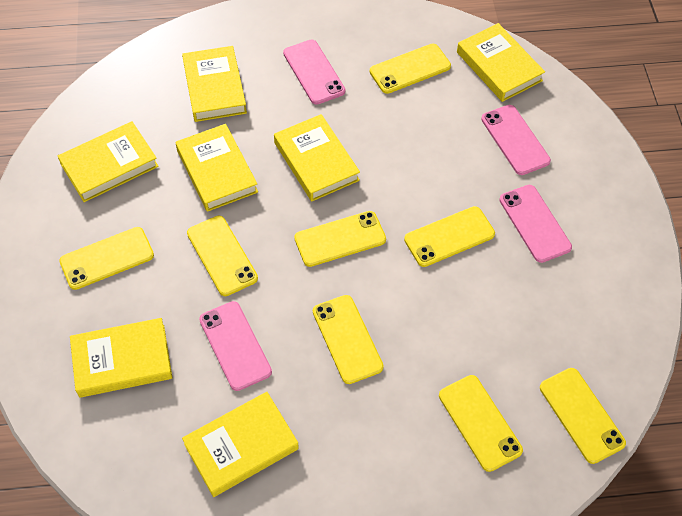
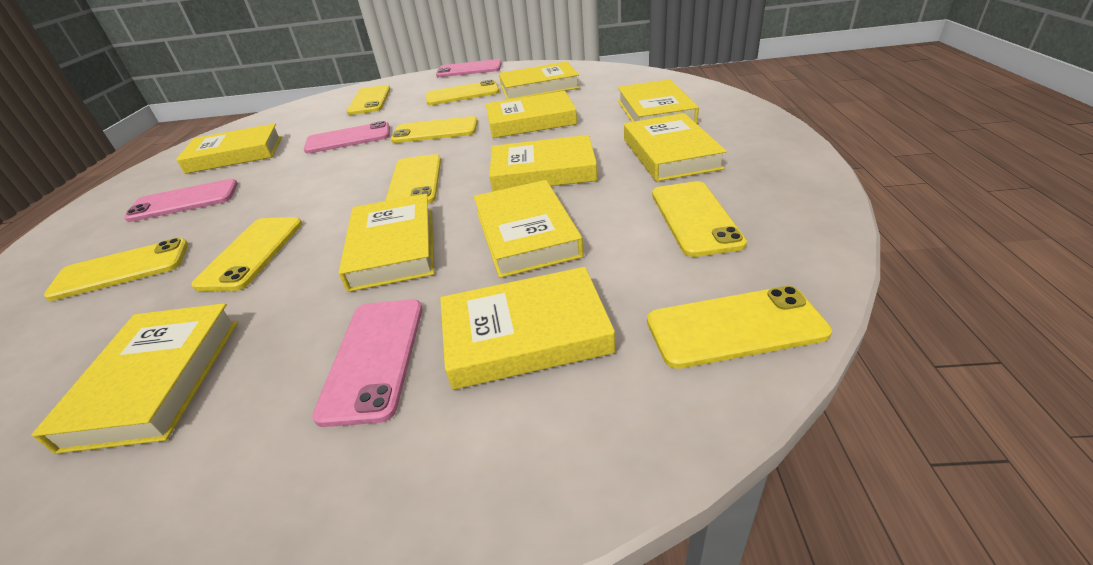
yellow book: [58,121,159,202] [70,318,172,398] [176,124,258,212] [182,46,247,122] [182,392,299,497] [274,114,360,201] [457,23,545,102] = 7 -> [31,303,238,454] [176,123,282,174] [339,194,434,292] [440,267,615,390] [474,180,584,278] [486,91,577,138] [489,135,597,192] [499,62,580,100] [618,79,699,124] [624,113,727,182] = 10

